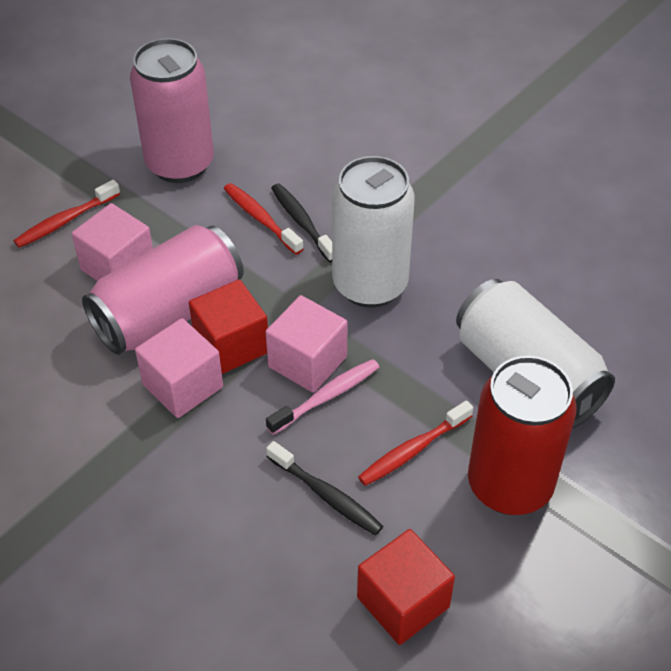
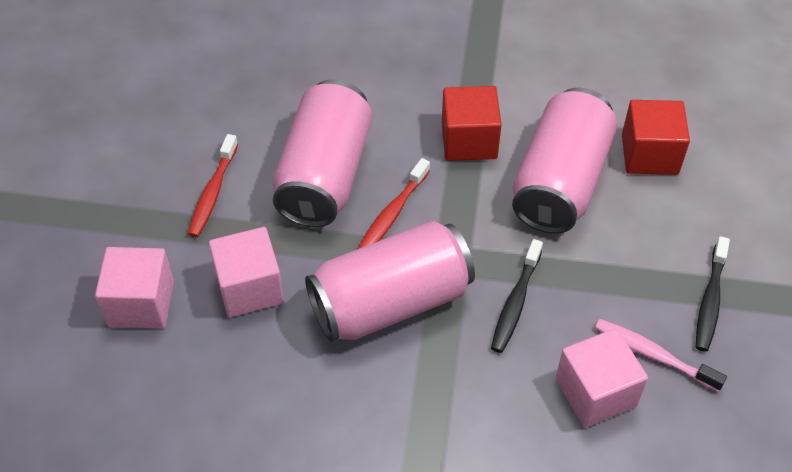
pink can: [82,225,244,355] [130,38,214,183] = 2 -> [272,79,372,227] [305,221,475,342] [512,88,617,234] = 3
red can: [468,356,576,515] = 1 -> none = 0
red toothbrush: [14,180,120,248] [224,183,304,255] [358,400,473,486] = 3 -> [188,134,238,237] [358,158,430,249] = 2
white can: [332,156,415,308] [456,279,615,428] = 2 -> none = 0

